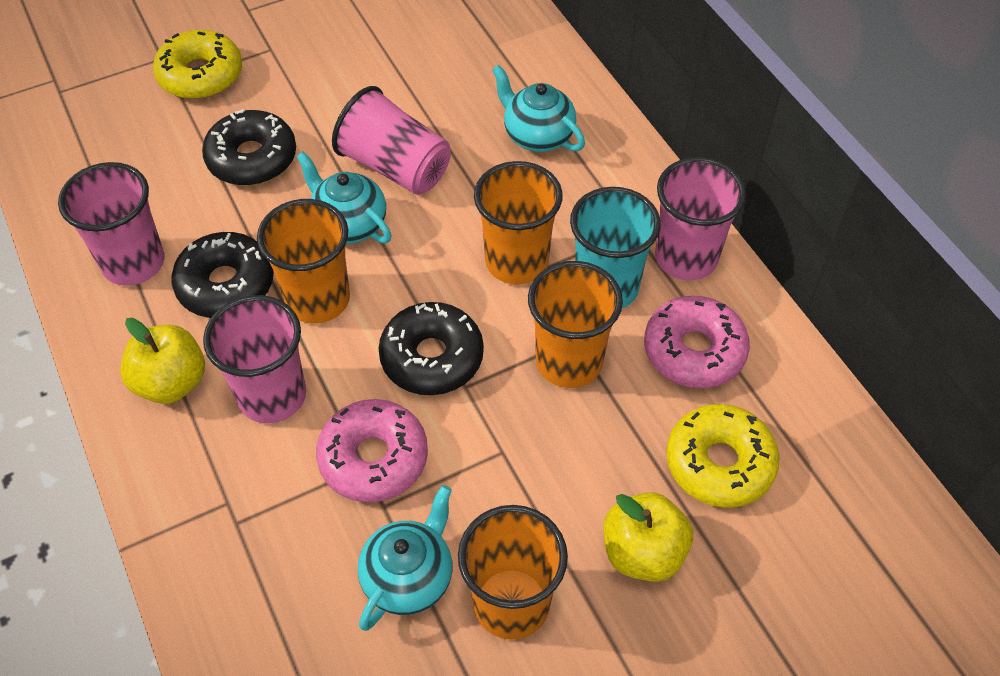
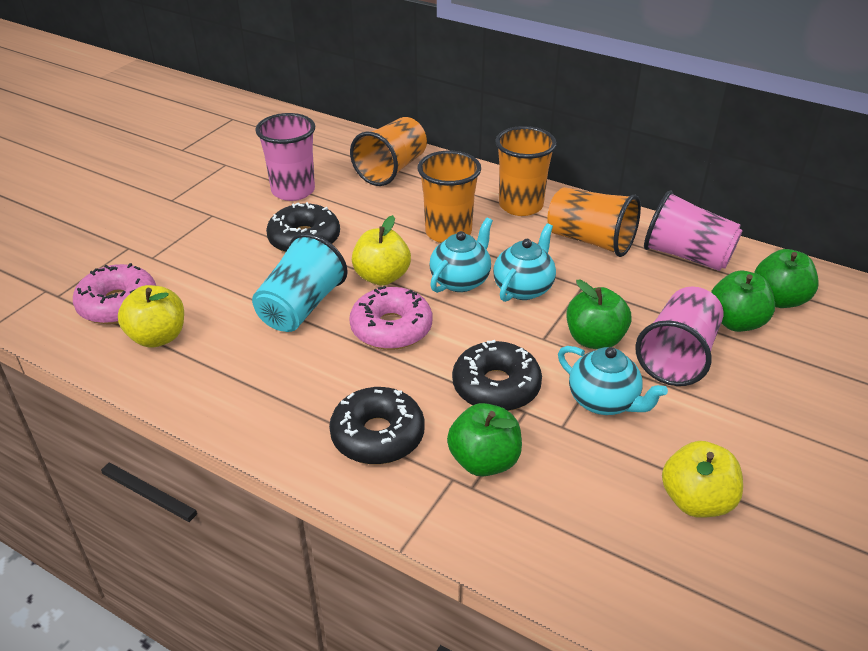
green apple: none = 0 -> [447,403,522,477] [566,280,631,349] [711,271,775,332] [754,249,819,308] = 4
pink cup: [58,162,165,286] [203,295,306,423] [332,86,451,195] [655,157,746,280] = 4 -> [255,113,315,201] [635,286,723,386] [644,191,743,271] = 3
yellow apple: [120,318,205,404] [604,492,693,582] = 2 -> [118,285,184,348] [352,215,411,286] [662,441,743,518] = 3
yellow donut: [153,30,242,99] [666,404,780,508] = 2 -> none = 0

